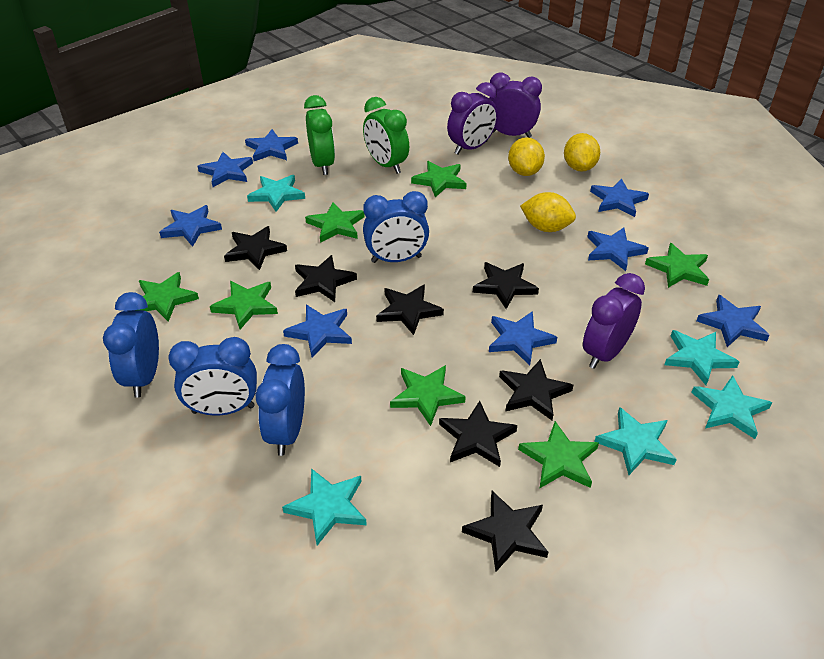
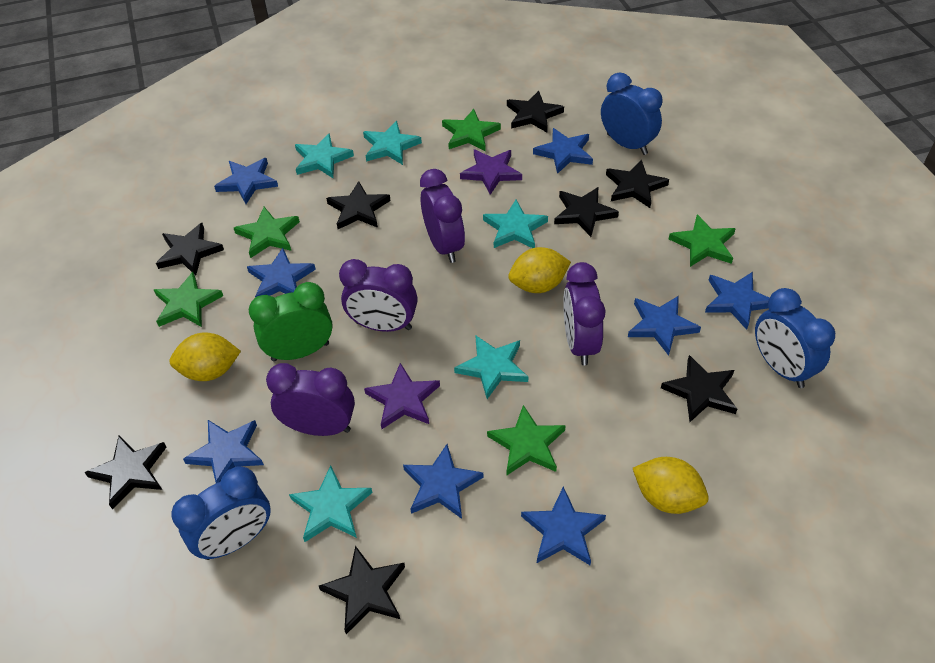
black star: [224,226,287,270] [295,255,357,302] [376,284,444,335] [439,401,517,467] [462,491,548,572] [473,262,539,309] [499,359,573,420] = 7 -> [84,436,167,510] [156,223,224,276] [319,546,405,634] [326,181,391,229] [507,91,564,132] [554,187,619,237] [606,160,669,208] [661,355,737,422] = 8
blue clock: [103,292,159,398] [168,337,257,416] [255,344,305,456] [363,191,429,263] = 4 -> [171,466,271,560] [601,73,663,155] [755,288,835,388] = 3
green clock: [304,95,335,175] [363,97,409,174] = 2 -> [249,282,333,362] = 1
green star: [139,272,199,322] [210,281,278,329] [305,202,365,243] [390,365,466,426] [411,161,467,197] [518,421,599,489] [645,243,709,288] = 7 -> [154,272,223,327] [234,207,300,258] [442,109,501,152] [487,405,566,475] [669,214,736,267] = 5
purple clock: [447,82,498,155] [489,73,542,138] [583,273,645,369] = 3 -> [266,363,355,436] [339,259,418,332] [420,169,465,263] [563,262,606,365] = 4
purple star: none = 0 -> [364,363,440,429] [460,149,522,195] = 2

